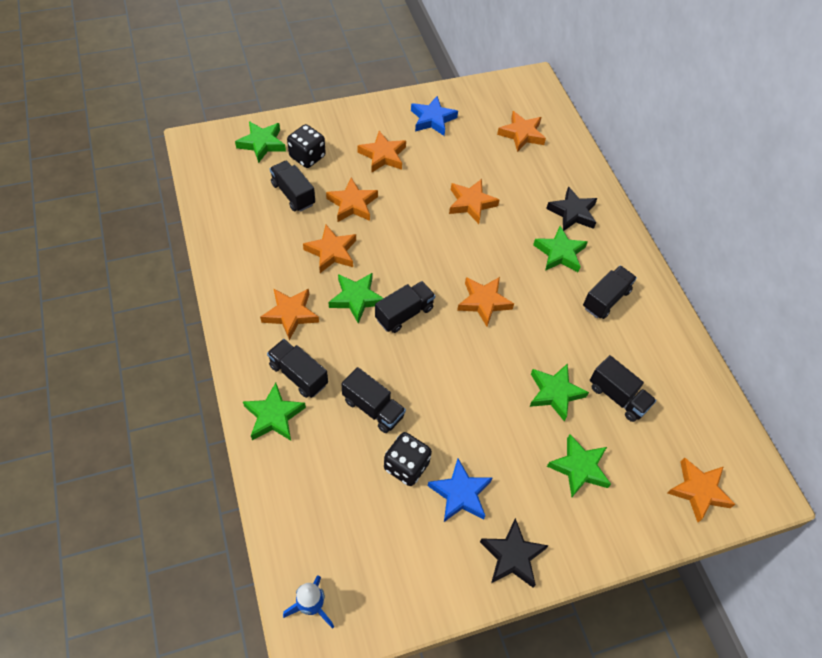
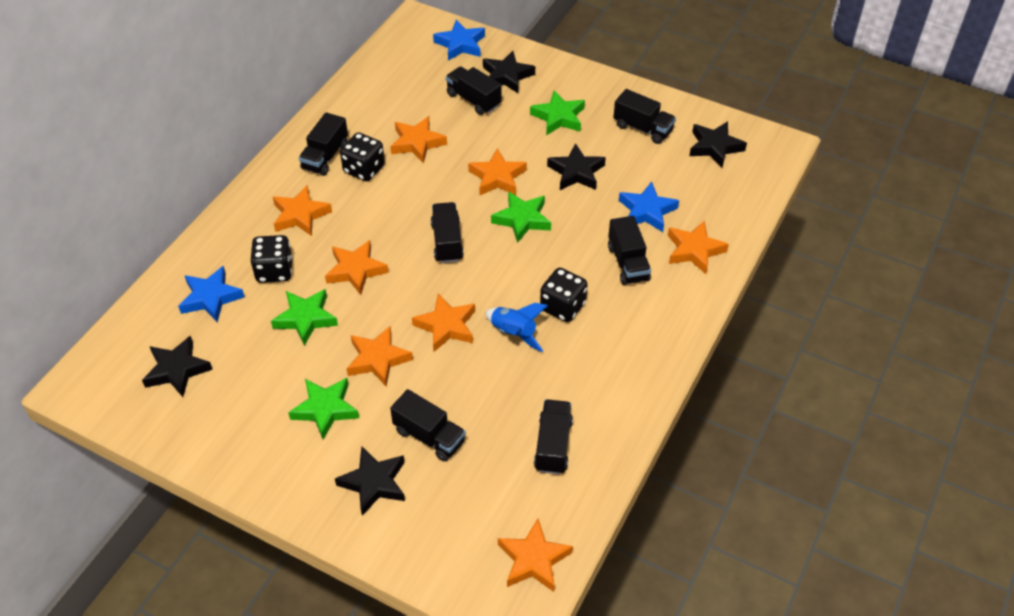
black dice: [287,124,326,168] [384,432,432,486] = 2 -> [251,235,293,283] [340,132,385,181] [540,268,588,322] = 3
black star: [480,518,549,587] [546,186,598,231] = 2 -> [142,336,213,397] [335,447,405,516] [483,51,535,93] [547,143,606,190] [689,121,747,168] = 5
black truck: [267,339,328,398] [270,161,315,212] [341,367,406,433] [375,281,435,333] [583,266,637,319] [590,355,657,422] = 6 -> [299,112,348,176] [390,389,466,462] [430,202,464,263] [446,66,502,115] [534,399,573,474] [608,216,651,285] [613,89,676,144] = 7
blue star: [411,96,458,136] [428,459,492,522] = 2 -> [178,266,245,322] [433,20,485,61] [619,181,679,232] = 3
green star: [235,121,286,163] [243,383,306,441] [329,272,384,324] [529,363,589,422] [533,226,588,272] [547,434,611,497] = 6 -> [271,289,338,346] [288,378,359,440] [491,191,551,243] [530,91,585,135] = 4

